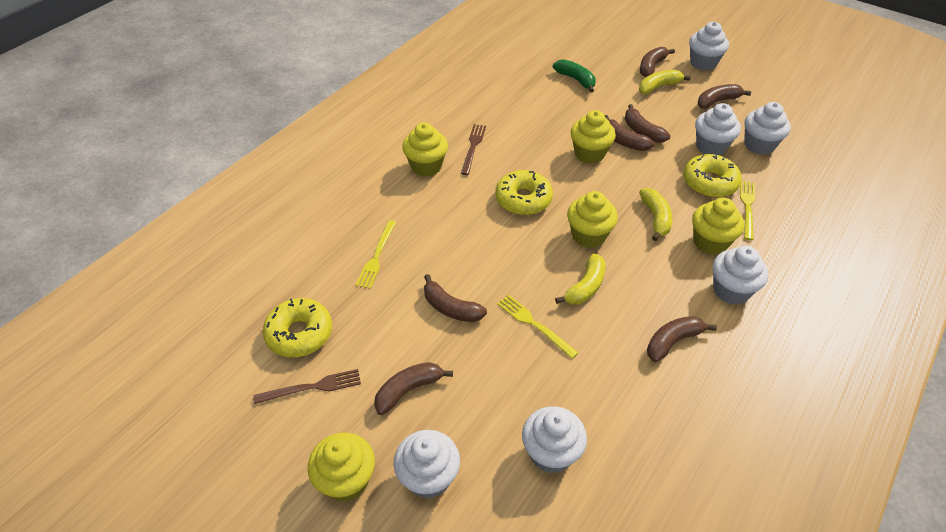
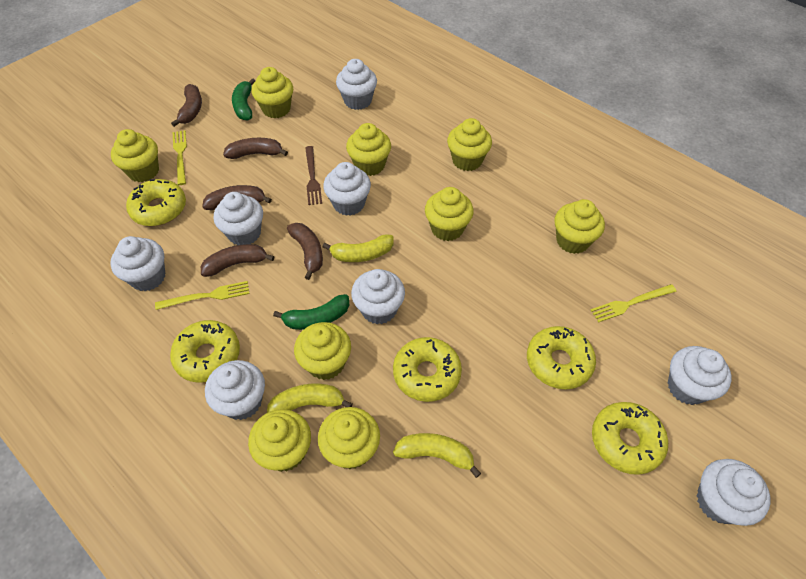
brown banana: [374,362,453,415] [424,274,487,322] [605,115,655,151] [625,104,671,143] [640,47,675,77] [647,316,717,362] [698,84,751,109] = 7 -> [171,84,202,127] [201,244,274,277] [202,185,272,210] [223,138,288,159] [287,223,323,280] = 5
brown fork: [253,369,361,404] [461,124,486,175] = 2 -> [305,146,322,205] = 1
green banana: [553,59,596,92] = 1 -> [232,78,255,121] [273,294,349,330] = 2
white cupcake: [394,430,460,499] [522,406,587,474] [689,22,729,71] [695,103,741,155] [713,246,768,305] [744,102,791,155] = 6 -> [110,236,165,291] [205,360,265,420] [214,192,263,245] [323,162,371,216] [336,59,377,110] [351,269,405,324] [668,346,732,405] [697,459,771,526] = 8
yellow cupcake: [308,433,375,502] [402,123,448,177] [567,191,618,248] [571,110,616,164] [692,198,744,255] = 5 -> [111,129,159,182] [248,409,311,472] [252,67,293,118] [294,322,351,380] [318,407,380,469] [346,123,391,176] [425,187,474,241] [447,118,492,171] [555,199,605,254] = 9
yellow donut: [263,298,332,358] [495,170,553,215] [683,153,742,198] = 3 -> [126,179,186,226] [170,320,240,383] [393,337,462,402] [527,326,596,389] [592,402,668,475] = 5

